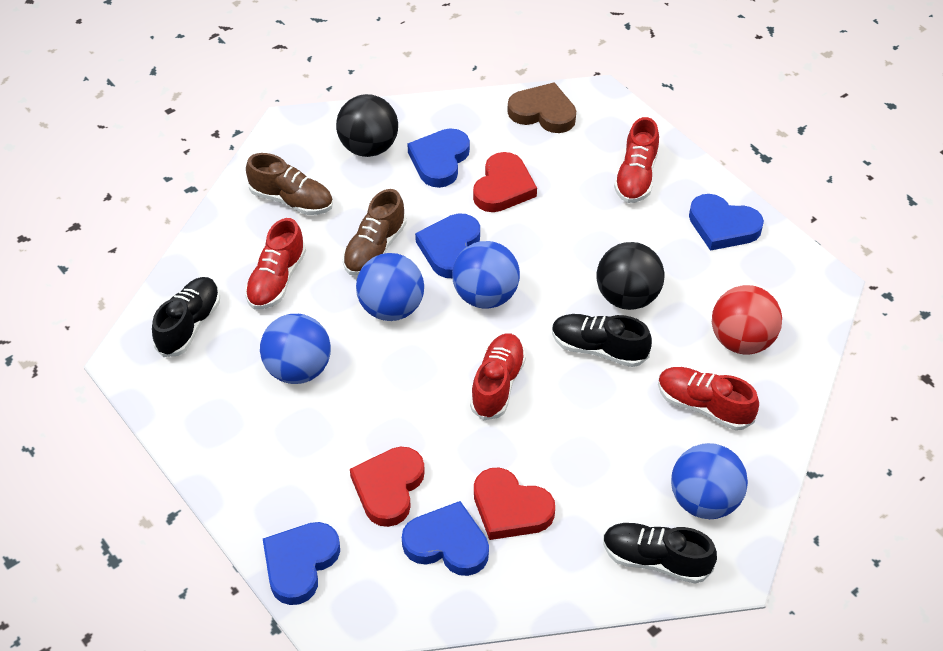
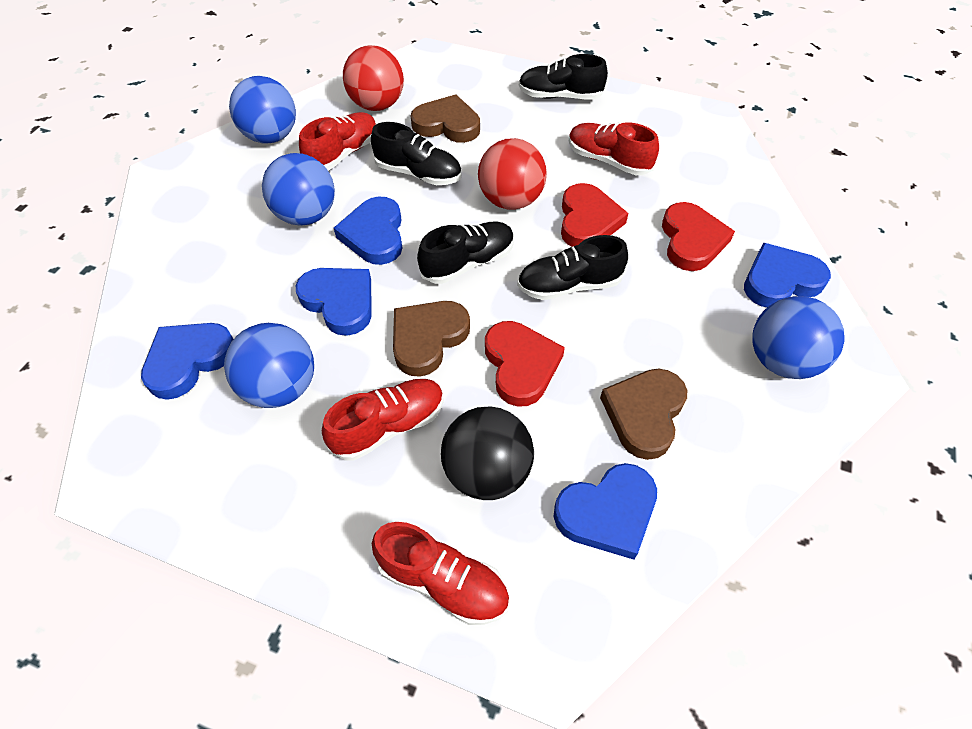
black ball: [336,94,398,157] [597,242,665,310] = 2 -> [441,406,534,500] = 1
black shoe: [152,277,220,357] [552,314,652,367] [603,523,717,584] = 3 -> [371,122,462,185] [417,222,514,284] [517,235,628,300] [519,54,608,100] = 4
brown heart: [507,82,576,133] = 1 -> [393,301,470,377] [411,94,480,143] [600,368,687,460] = 3
brown shoe: [246,153,333,215] [343,189,406,276] = 2 -> none = 0
red ball: [712,285,782,355] = 1 -> [343,45,404,111] [478,138,547,210] = 2

